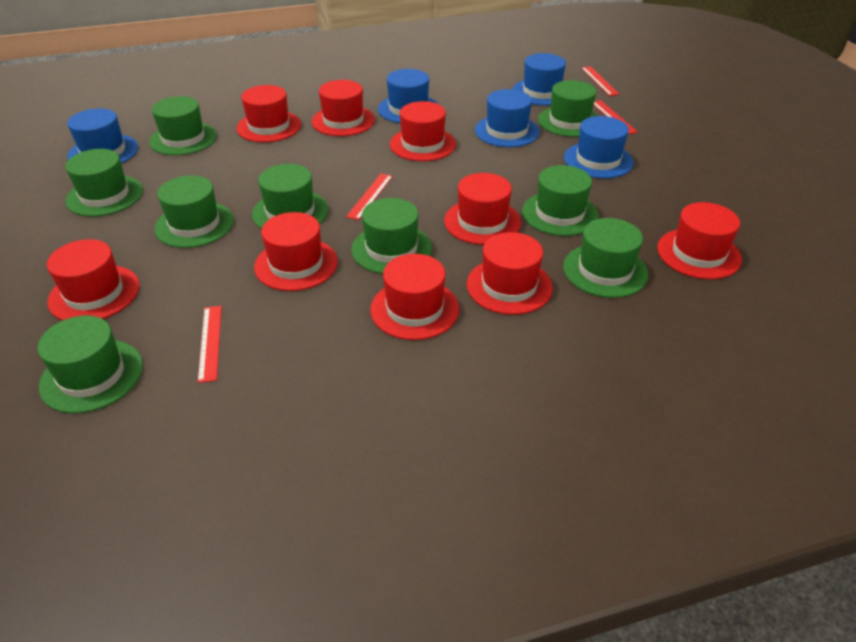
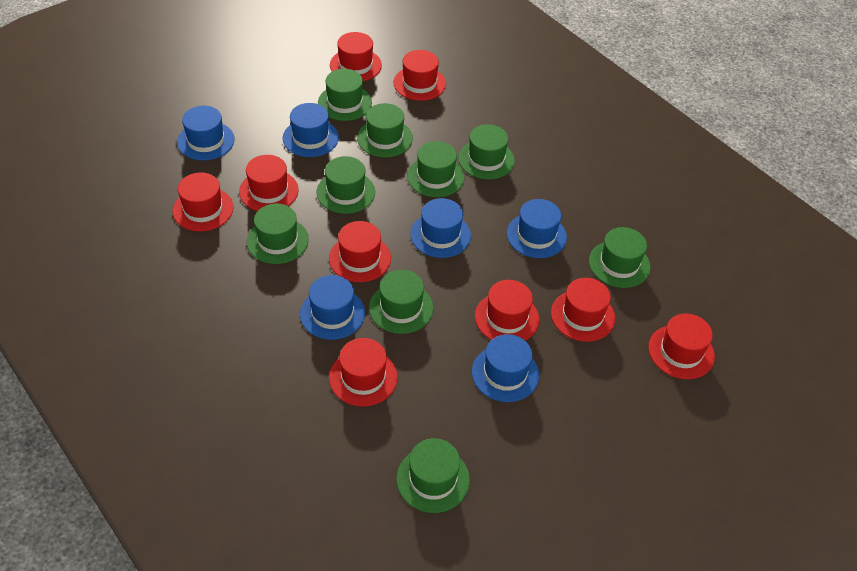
blue hat: [67,108,139,163] [378,69,438,123] [475,89,540,147] [512,53,566,106] [564,116,634,178] = 5 -> [177,106,235,161] [283,103,339,157] [300,275,365,340] [410,198,471,258] [472,334,539,402] [507,199,567,258] = 6
red ruler: [198,306,222,383] [346,174,393,220] [581,66,619,96] [594,100,638,134] = 4 -> none = 0

